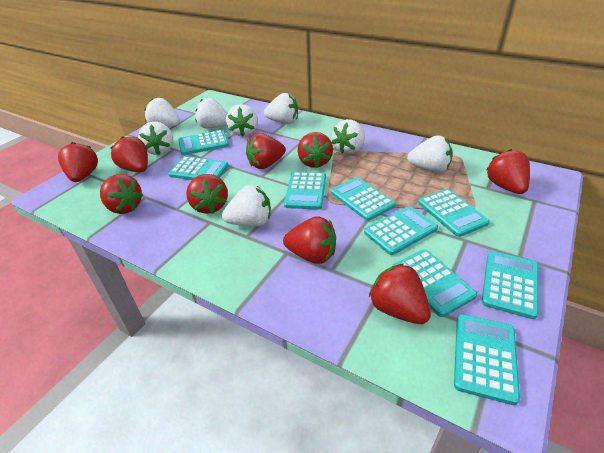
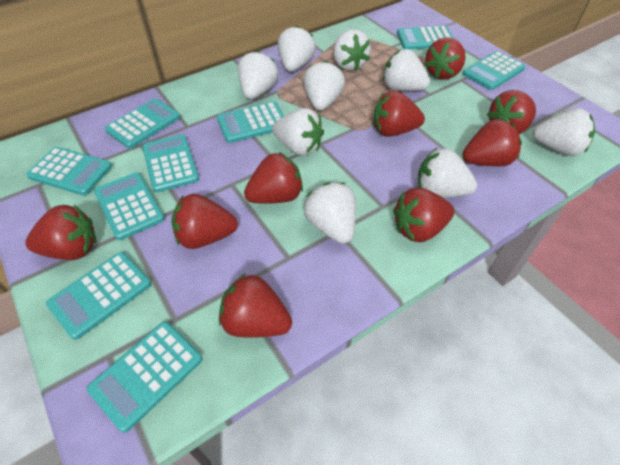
white strawberry: [138,121,173,155] [145,98,180,127] [195,98,227,128] [222,185,271,227] [226,104,258,137] [264,93,298,124] [332,119,365,154] [407,135,453,173] = 8 -> [238,51,278,99] [272,108,324,156] [278,26,316,72] [303,61,345,111] [304,182,356,244] [333,30,371,71] [383,49,430,91] [418,148,477,198] [532,108,595,156] = 9

